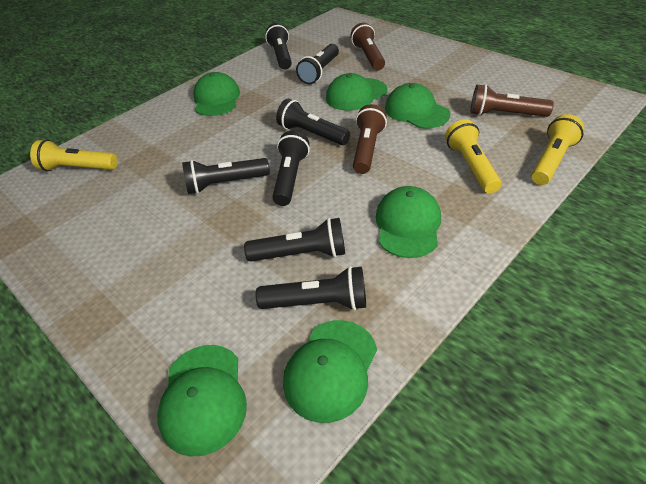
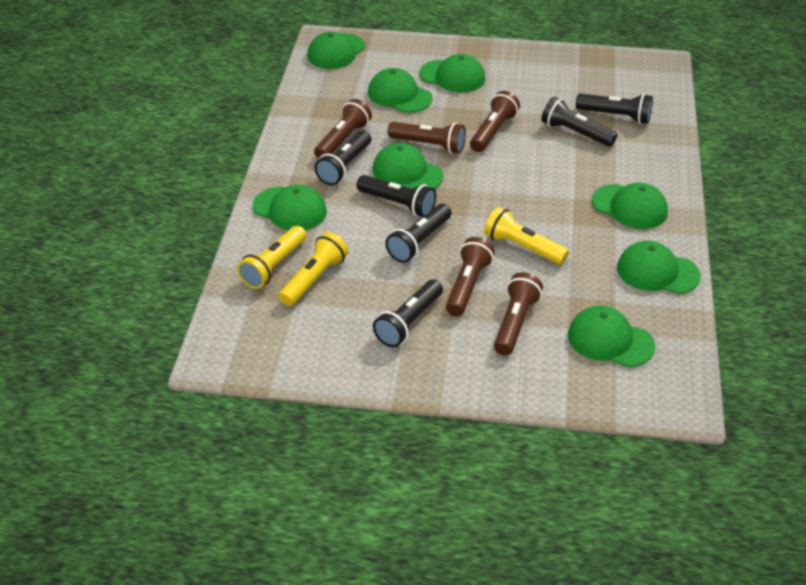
black flashlight: [182,158,270,194] [244,218,345,262] [256,266,366,311] [265,23,292,70] [272,131,310,206] [276,99,350,145] [296,44,339,84] = 7 -> [315,130,371,185] [357,175,436,217] [373,279,443,347] [385,204,451,263] [542,97,618,147] [576,94,653,124] = 6
brown flashlight: [351,23,385,70] [353,104,387,174] [471,84,554,117] = 3 -> [314,99,372,159] [388,122,466,154] [446,237,495,316] [470,91,520,152] [494,272,543,356] = 5
green cap: [157,345,247,457] [193,72,240,116] [283,320,377,423] [326,73,388,111] [376,186,441,258] [385,83,450,129] = 6 -> [253,185,327,230] [307,32,365,69] [368,68,433,113] [373,143,444,189] [419,54,485,92] [568,306,655,367] [592,183,668,229] [617,241,701,294] = 8

